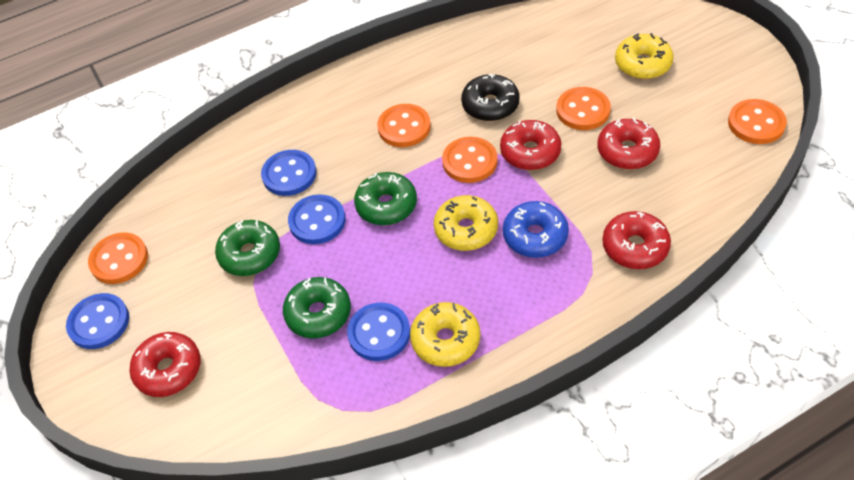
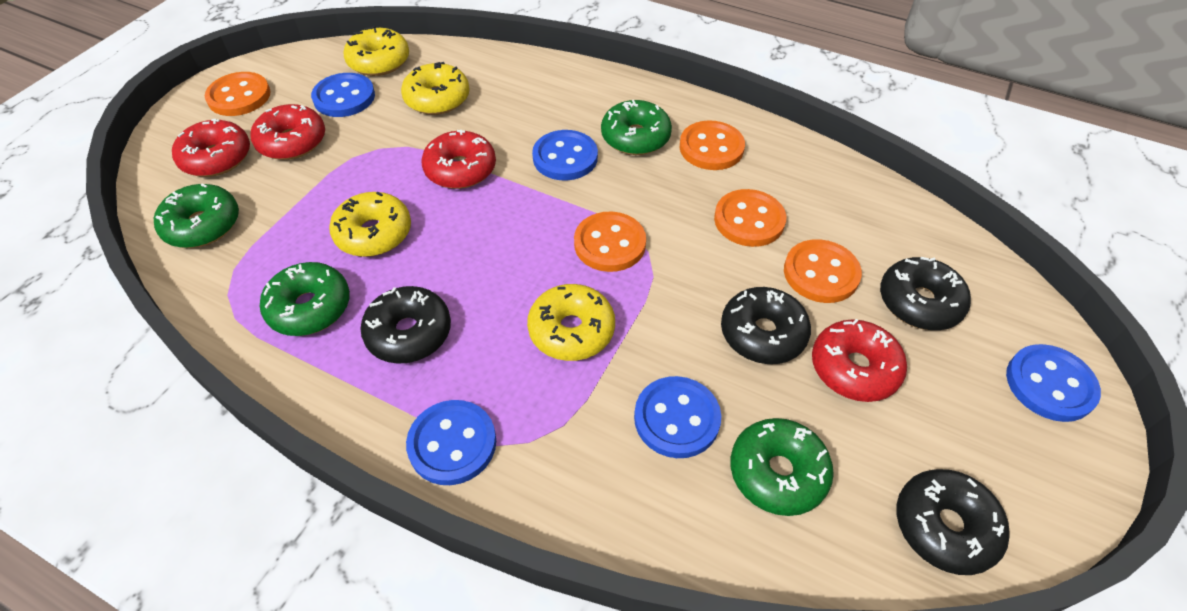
black donut: [461,74,520,121] = 1 -> [360,286,451,364] [721,287,811,364] [880,257,971,330] [897,469,1010,575] = 4
blue button: [66,293,129,349] [261,150,317,196] [288,194,346,244] [347,303,410,361] = 4 -> [311,73,375,117] [406,400,496,485] [532,130,598,180] [634,376,721,458] [1006,344,1101,422] = 5
blue donut: [503,201,569,258] = 1 -> none = 0
green donut: [215,220,280,276] [283,277,351,339] [354,172,417,225] = 3 -> [154,183,239,248] [260,262,350,336] [601,100,672,155] [731,418,834,516] = 4
yellow donut: [410,302,480,367] [434,195,498,251] [615,33,674,79] = 3 -> [329,192,411,257] [343,26,409,76] [401,62,470,115] [527,284,615,361] = 4

